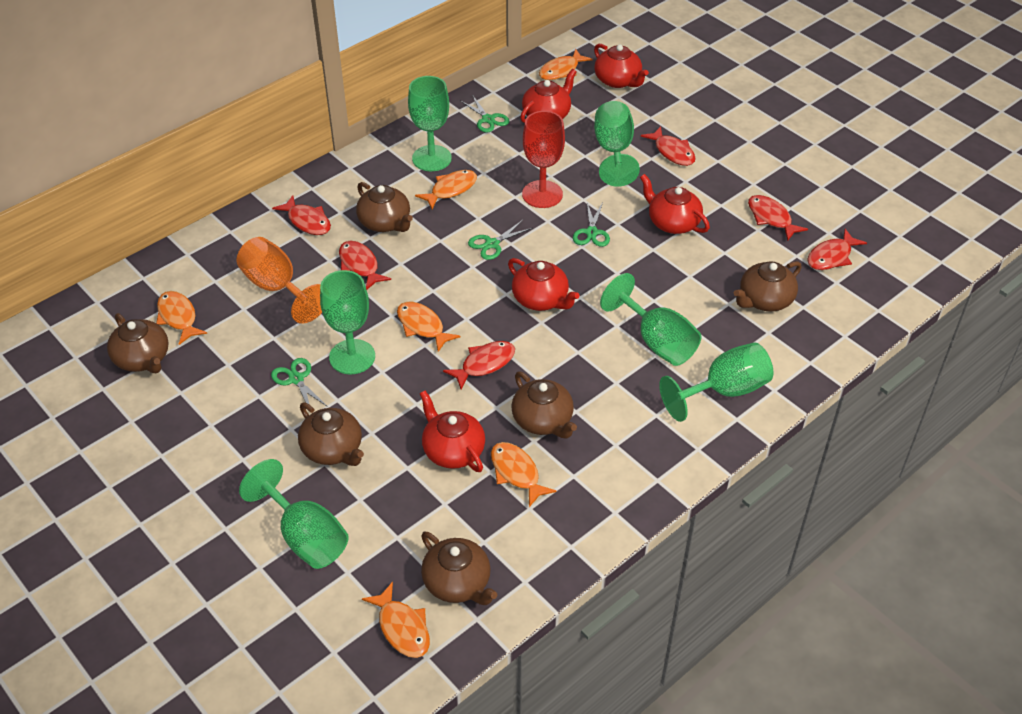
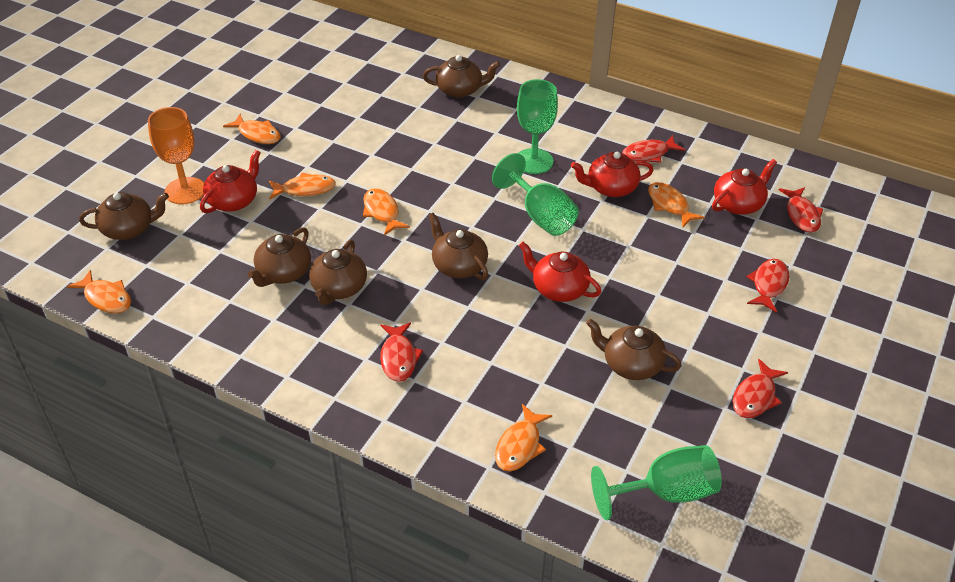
green goblet: [239,459,349,569] [320,270,375,375] [408,76,452,171] [594,101,640,187] [600,273,702,366] [659,342,773,422] = 6 -> [492,153,579,236] [517,79,558,174] [591,445,722,520] = 3
green scissors: [271,358,328,407] [460,95,509,133] [468,220,533,260] [573,202,610,247] = 4 -> none = 0
red fish: [272,195,331,235] [339,241,391,290] [443,341,515,390] [641,126,696,166] [748,195,808,241] [807,229,867,270] = 6 -> [380,322,423,382] [622,135,685,163] [733,359,788,418] [747,259,790,313] [779,187,823,233] = 5
red goblet: [522,111,565,208] = 1 -> none = 0
red teapot: [420,391,485,472] [508,258,580,311] [520,69,577,123] [594,44,649,88] [640,174,710,234] = 5 -> [200,150,261,213] [519,242,601,302] [571,152,654,197] [712,159,777,215] = 4

